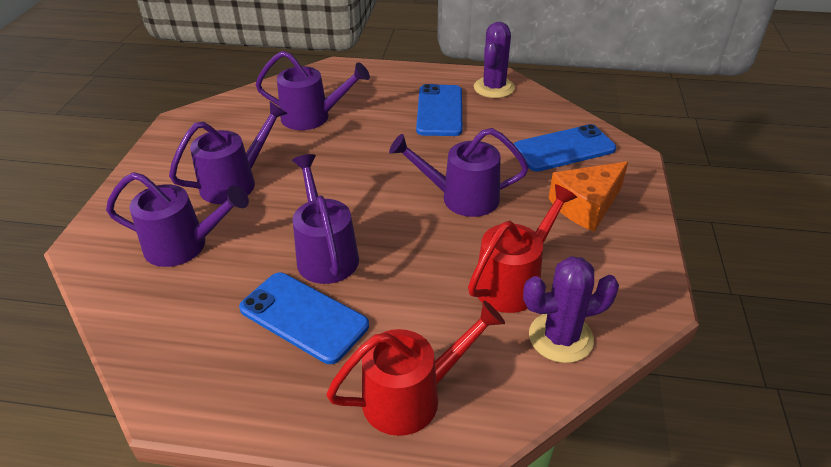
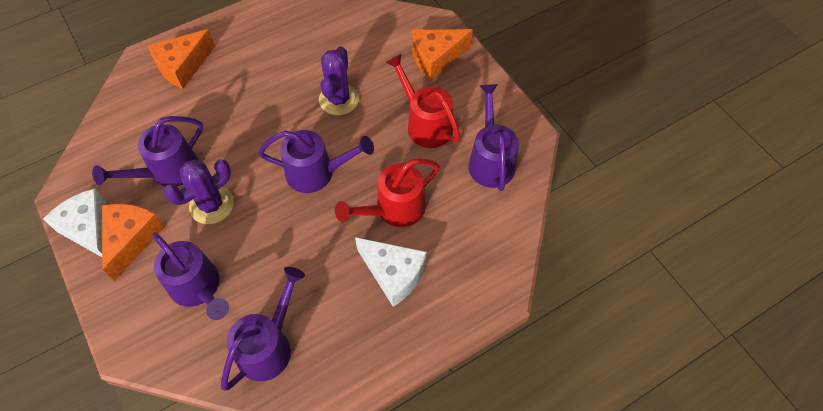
blue phone: [239,273,369,364] [416,84,462,136] [514,124,616,172] = 3 -> none = 0
orange cheese: [549,162,628,232] = 1 -> [102,204,165,281] [148,29,215,89] [412,29,473,80] = 3
white cheese: none = 0 -> [43,189,107,257] [355,237,427,307] = 2

